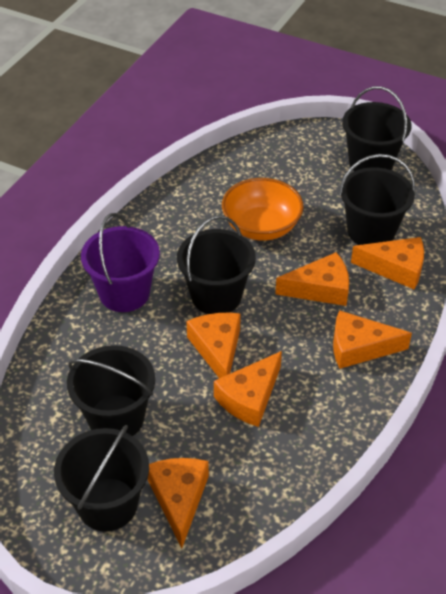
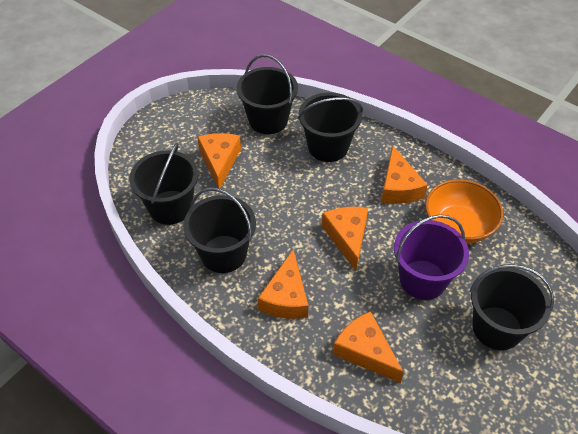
orange cheese: [148,458,209,549] [186,313,241,378] [214,351,282,427] [275,252,349,306] [333,310,412,369] [351,237,424,290] = 6 -> [197,133,241,189] [258,250,308,319] [322,207,368,271] [333,311,404,383] [381,146,428,204] = 5

